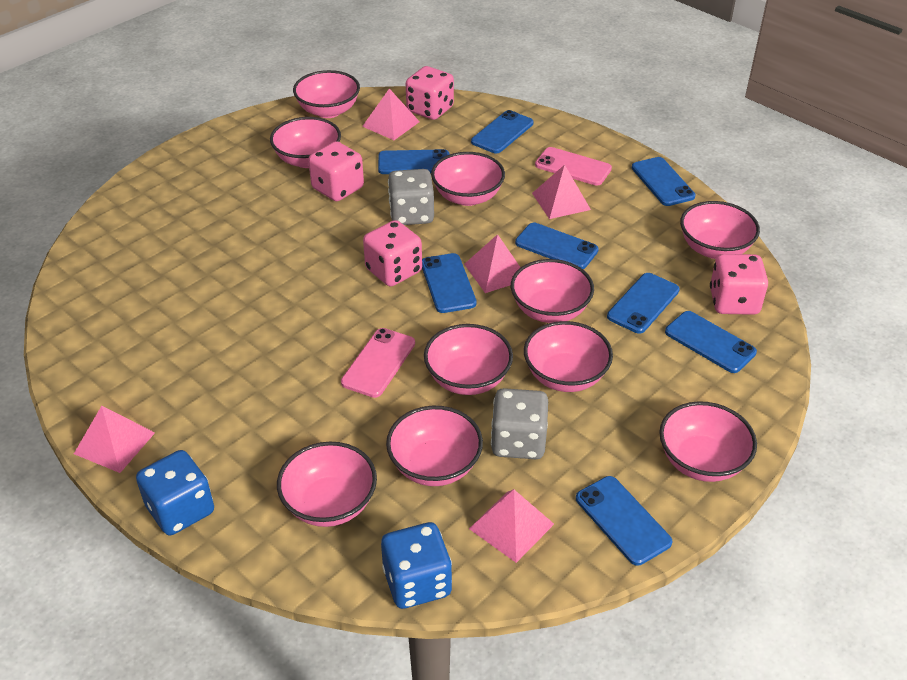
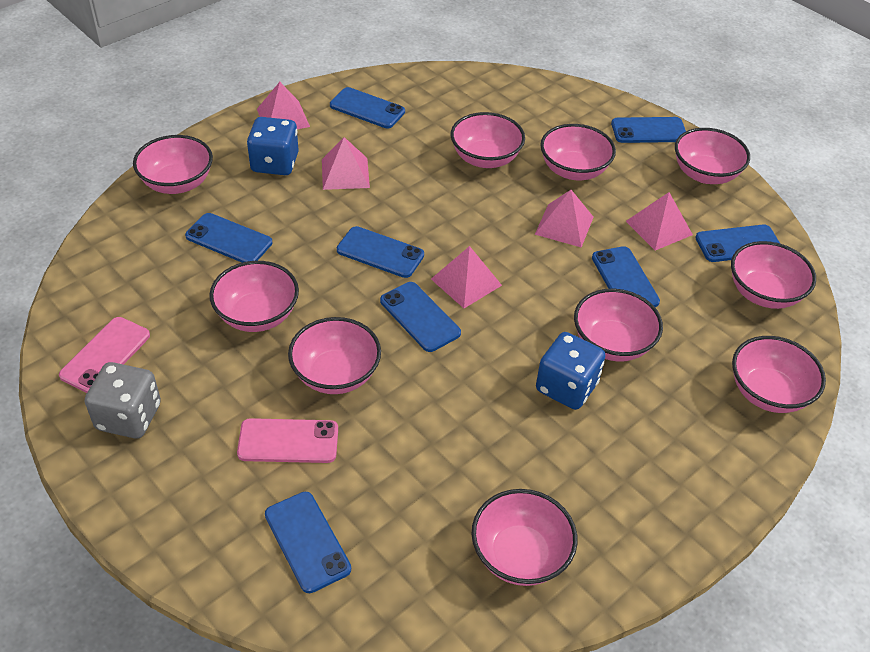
grey dice: [388,169,434,225] [491,388,548,459] = 2 -> [85,362,161,439] = 1
pink dice: [308,141,364,201] [363,220,422,287] [406,66,454,120] [710,254,768,315] = 4 -> none = 0

